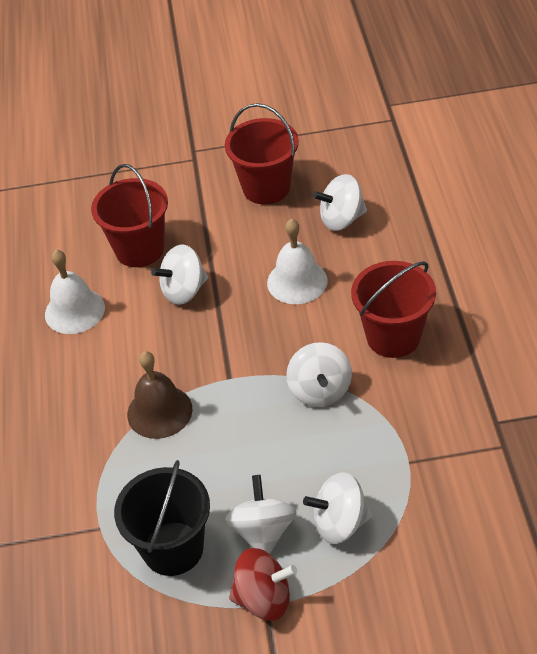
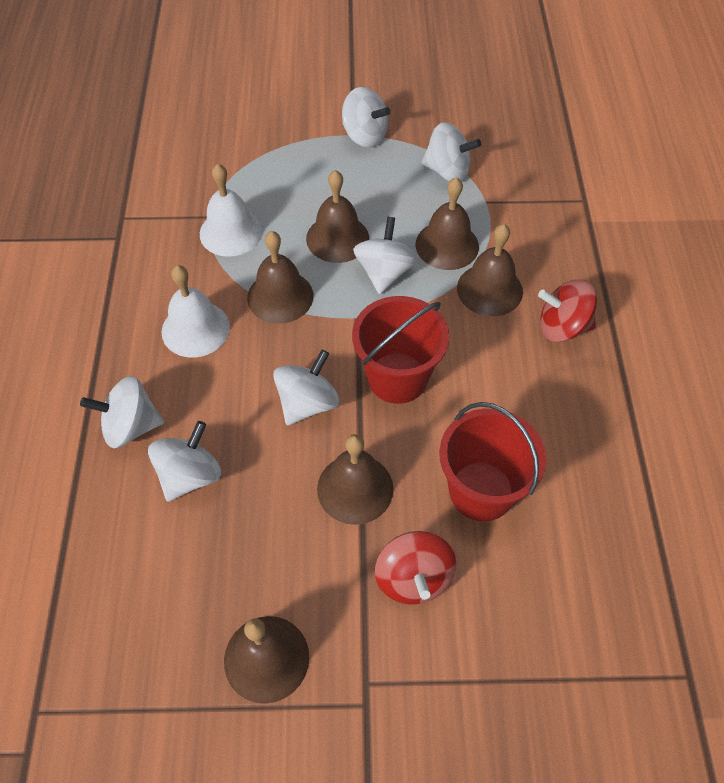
black bucket: [114,460,210,576] = 1 -> none = 0
brown bell: [127,351,192,439] = 1 -> [224,616,309,704] [247,231,313,324] [306,170,369,263] [317,434,393,525] [416,177,479,270] [457,224,523,316] = 6
red bucket: [91,164,168,267] [225,103,299,205] [351,261,436,358] = 3 -> [352,296,449,404] [439,402,546,521] = 2
red spinning top: [229,548,297,621] = 1 -> [375,531,456,605] [538,279,597,342] = 2
white spinning top: [151,244,208,305] [225,475,297,554] [286,342,352,407] [303,472,373,544] [313,174,367,231] = 5 -> [80,376,164,448] [148,421,221,502] [273,349,339,425] [342,87,391,148] [353,217,418,294] [422,122,481,181] = 6

